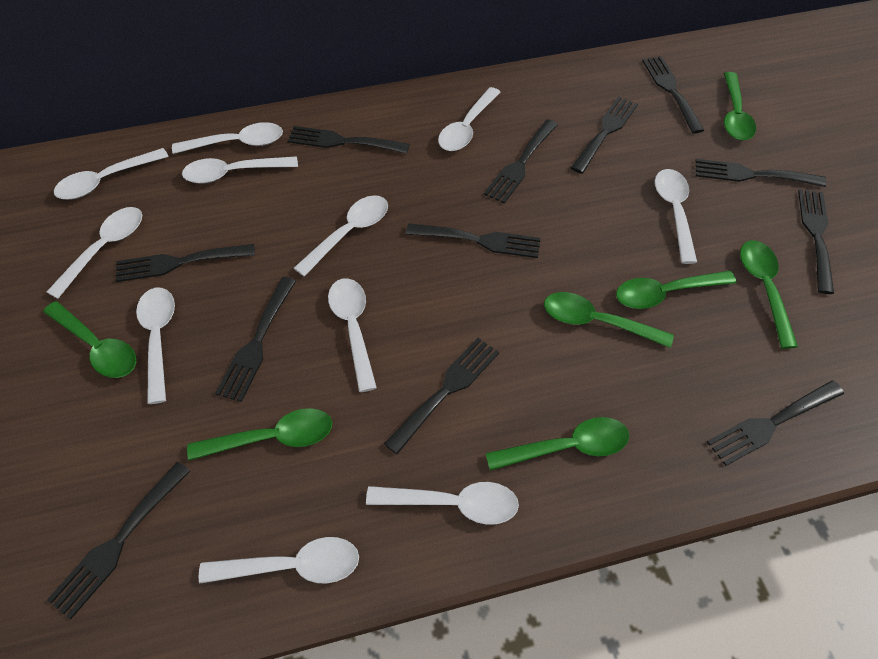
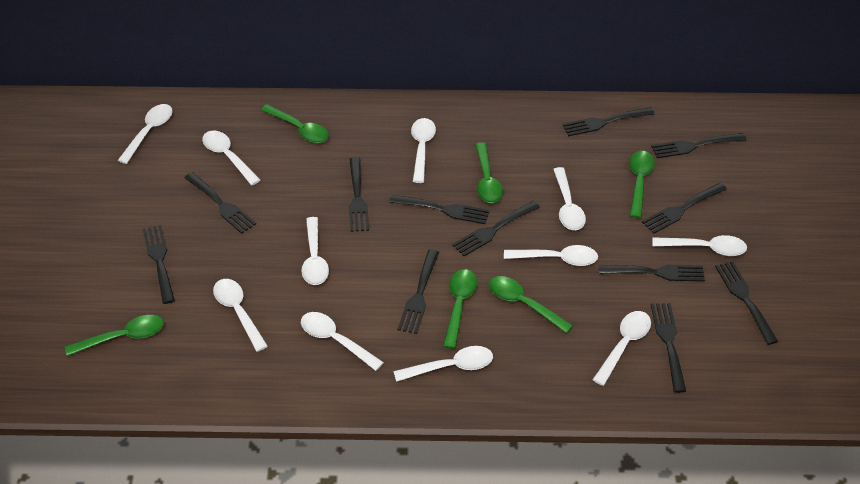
green spoon: [43,301,136,378] [187,408,332,460] [485,417,629,470] [544,292,674,348] [616,271,737,309] [724,72,756,141] [740,240,798,349] = 7 -> [65,315,164,356] [261,104,329,143] [443,269,477,349] [475,142,503,203] [489,276,573,333] [629,151,655,218] = 6

